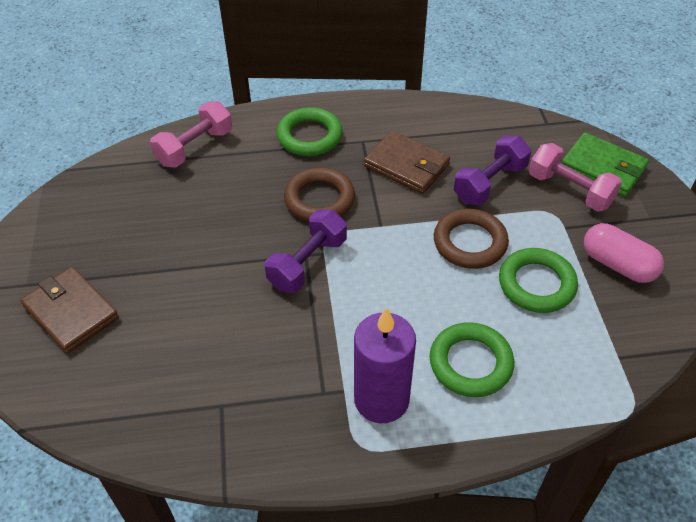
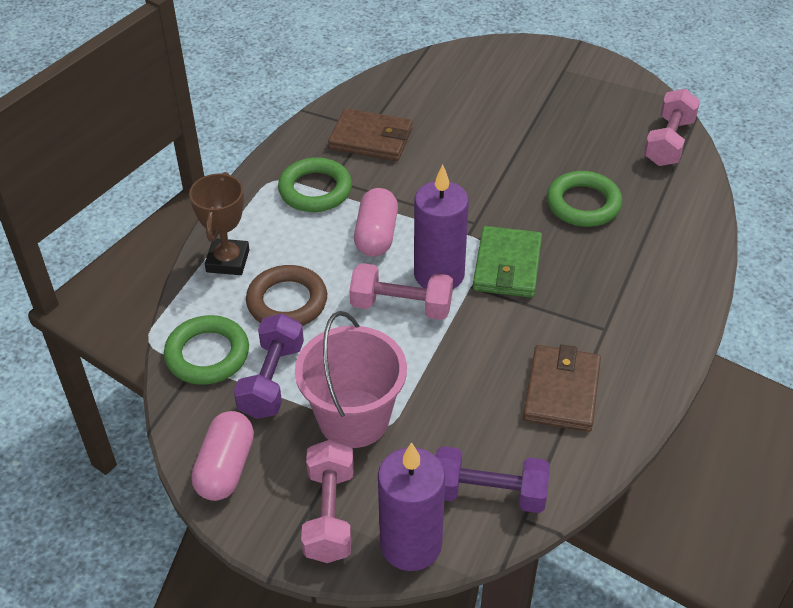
brown ring: [284,167,355,222] [434,209,509,269] = 2 -> [246,265,327,326] = 1
brown trophy: none = 0 -> [189,172,250,275] = 1
pink bucket: none = 0 -> [295,311,407,448] = 1
pink capsule: [584,223,664,283] = 1 -> [191,411,254,501] [354,188,398,257] = 2
pink dumbbell: [150,101,232,168] [529,143,622,212] = 2 -> [301,440,354,563] [349,263,453,320] [644,89,700,166] = 3
purple candle: [354,307,416,423] = 1 -> [378,442,445,571] [414,164,469,289] = 2

